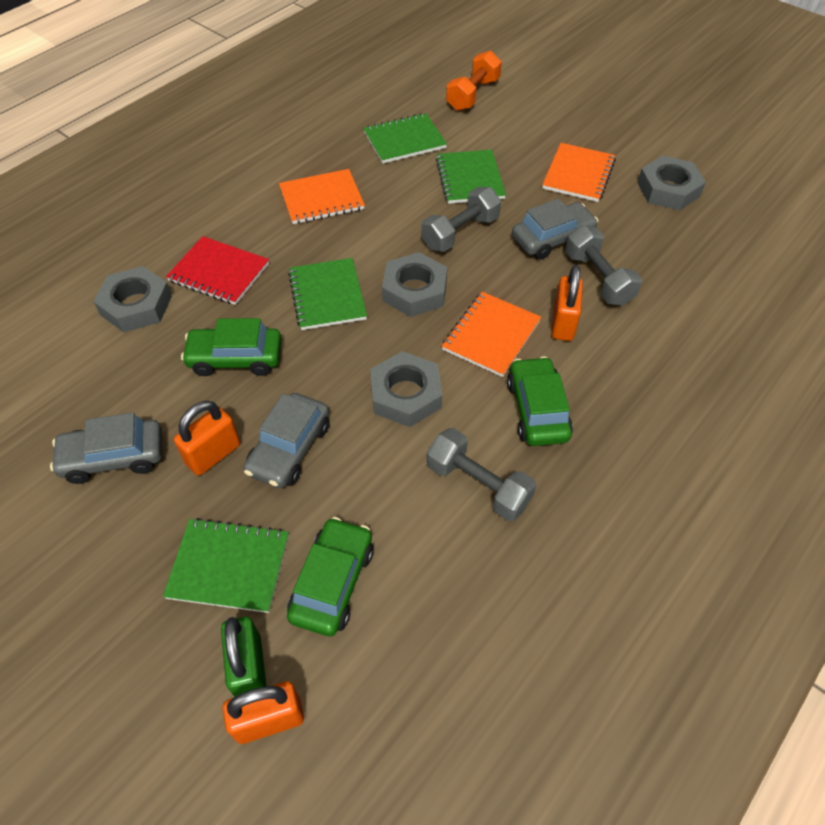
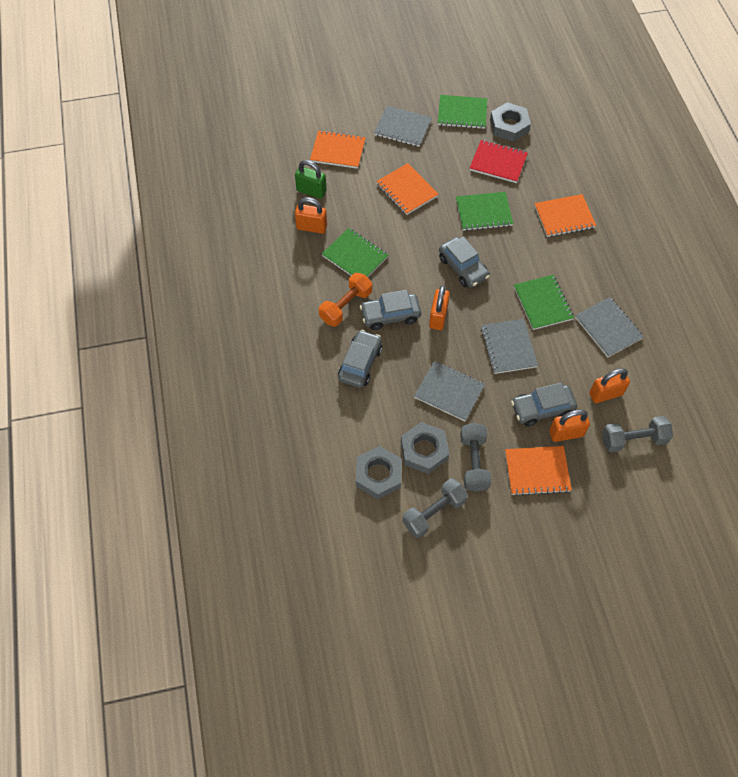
green car: [181,318,281,376] [287,517,374,637] [507,356,573,446] = 3 -> none = 0
grey car: [50,412,162,484] [243,393,330,488] [512,199,598,260] = 3 -> [338,330,382,388] [360,290,421,330] [439,237,490,288] [511,383,577,427] = 4
grey notebook: none = 0 -> [374,106,432,147] [414,361,485,421] [481,319,538,374] [575,297,644,357] = 4
grey nut: [93,266,172,332] [370,351,442,427] [382,252,447,317] [637,156,706,210] = 4 -> [356,446,402,499] [401,422,449,474] [490,102,531,142] = 3
orange notebook: [279,169,365,224] [442,292,541,377] [542,143,616,202] = 3 -> [310,130,366,169] [376,163,439,215] [505,446,572,496] [534,194,596,237] = 4
orange padlock: [174,401,240,476] [223,681,304,744] [551,265,583,341] = 3 -> [295,197,327,234] [429,286,450,330] [549,409,590,442] [589,368,630,403] = 4

